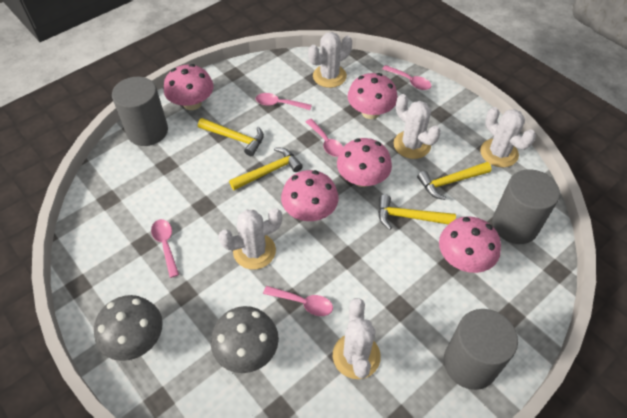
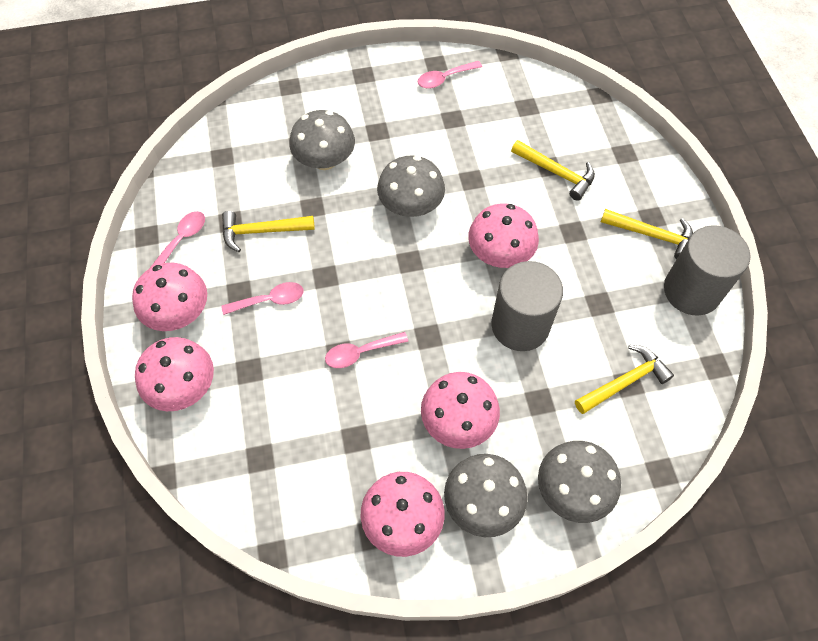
grey cylinder: [112,77,168,146] [444,309,518,390] [492,169,560,244] = 3 -> [491,261,563,351] [664,225,751,316] = 2
grey mushroom: [94,295,163,361] [211,306,279,373] = 2 -> [289,110,355,170] [377,156,445,217] [444,454,528,537] [538,441,621,523] = 4
pink spoon: [151,219,179,278] [256,93,312,110] [263,286,333,316] [306,119,343,157] [382,65,431,90] = 5 -> [149,211,205,269] [222,282,304,315] [325,332,408,368] [418,61,482,89] = 4
white cactus: [218,208,282,269] [308,32,352,88] [333,298,381,379] [394,94,441,159] [480,107,536,167] = 5 -> none = 0

